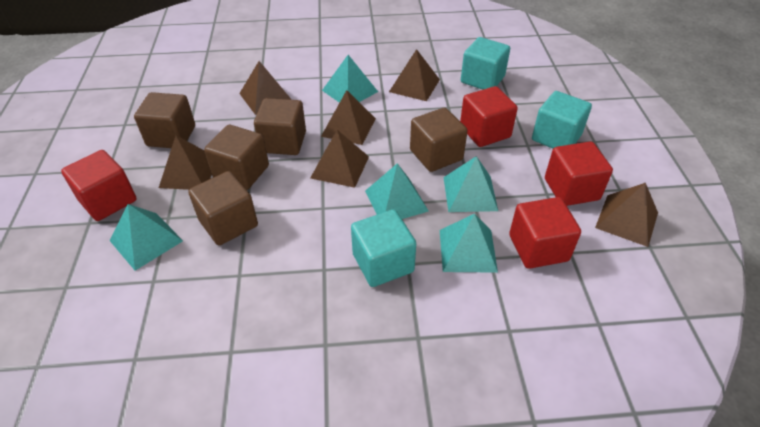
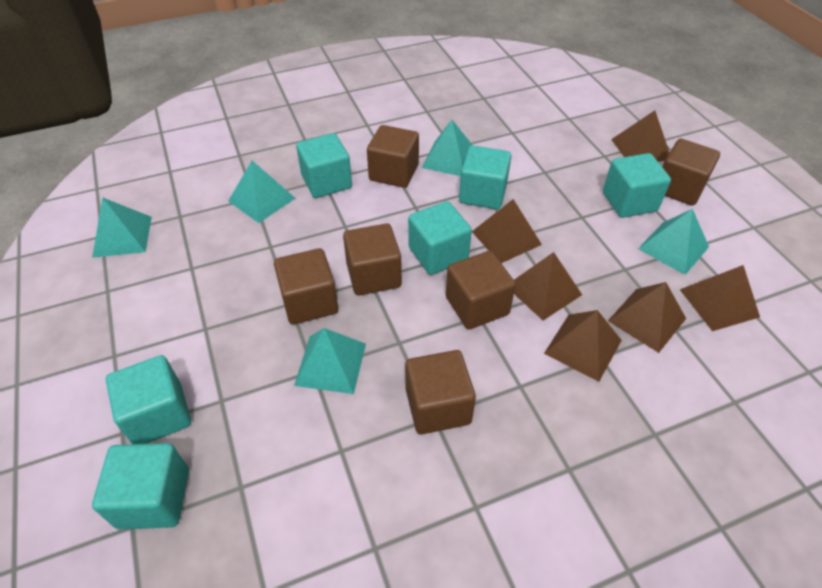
brown cube: [134,92,195,148] [188,171,258,245] [204,125,269,190] [254,98,306,155] [410,108,468,172] = 5 -> [274,248,338,325] [343,223,402,295] [367,125,419,188] [405,350,476,434] [446,251,516,329] [663,138,720,206] = 6
red cube: [61,150,137,221] [460,86,518,147] [509,197,581,269] [545,142,613,206] = 4 -> none = 0
turquoise cube: [351,210,416,287] [461,37,510,90] [532,91,592,148] = 3 -> [92,443,189,529] [106,355,191,444] [296,133,352,198] [408,201,472,275] [459,146,511,209] [603,153,671,218] = 6

